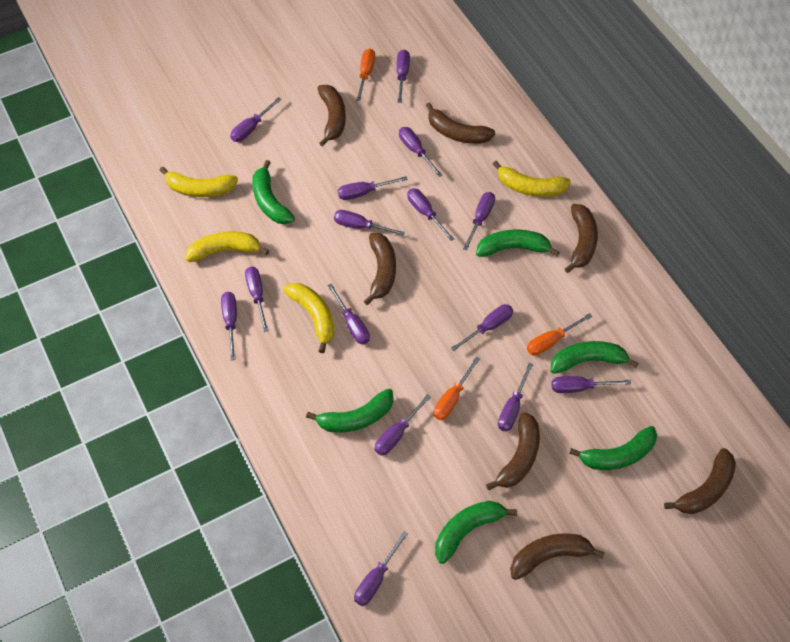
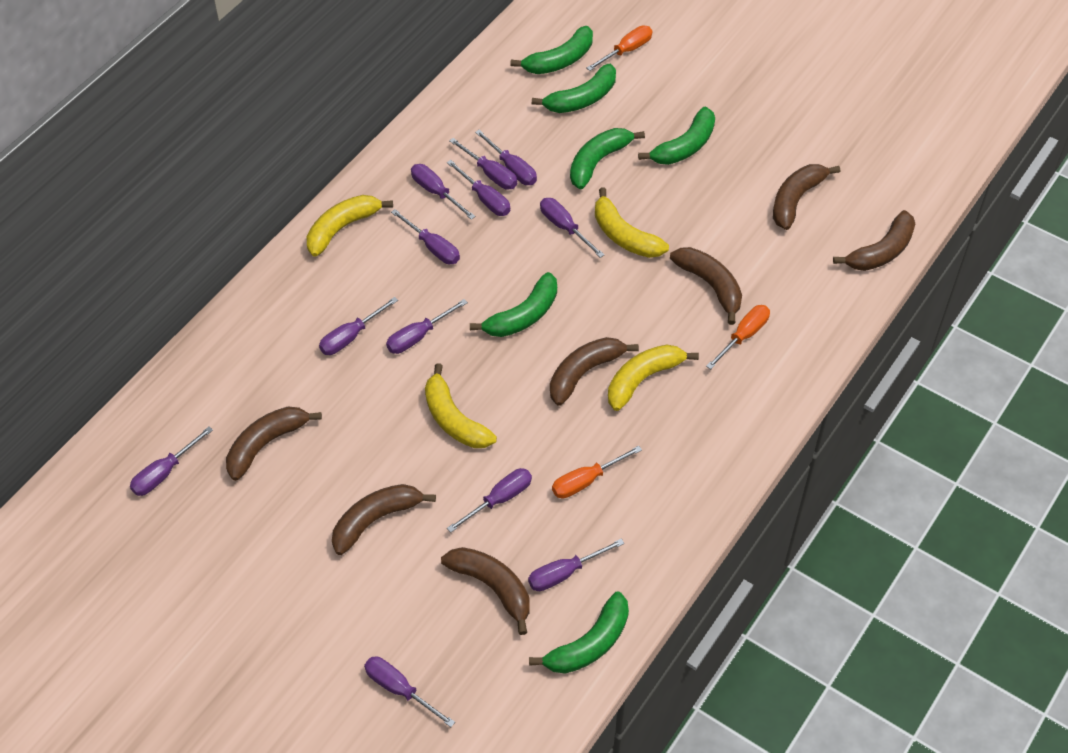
purple screwdriver: [221,292,237,360] [230,97,282,142] [245,267,269,332] [328,283,370,345] [334,210,405,236] [338,176,408,200] [354,531,408,606] [375,394,431,456] [397,50,410,103] [399,127,442,177] [408,188,454,241] [451,304,513,352] [463,192,495,250] [498,363,533,432] [552,376,631,393] = 15 -> [130,426,213,496] [319,297,398,355] [364,657,455,727] [386,299,468,354] [391,209,460,264] [411,164,476,220] [447,160,510,216] [447,468,532,533] [449,138,517,190] [475,130,537,185] [528,539,624,591] [540,198,604,258] = 12

